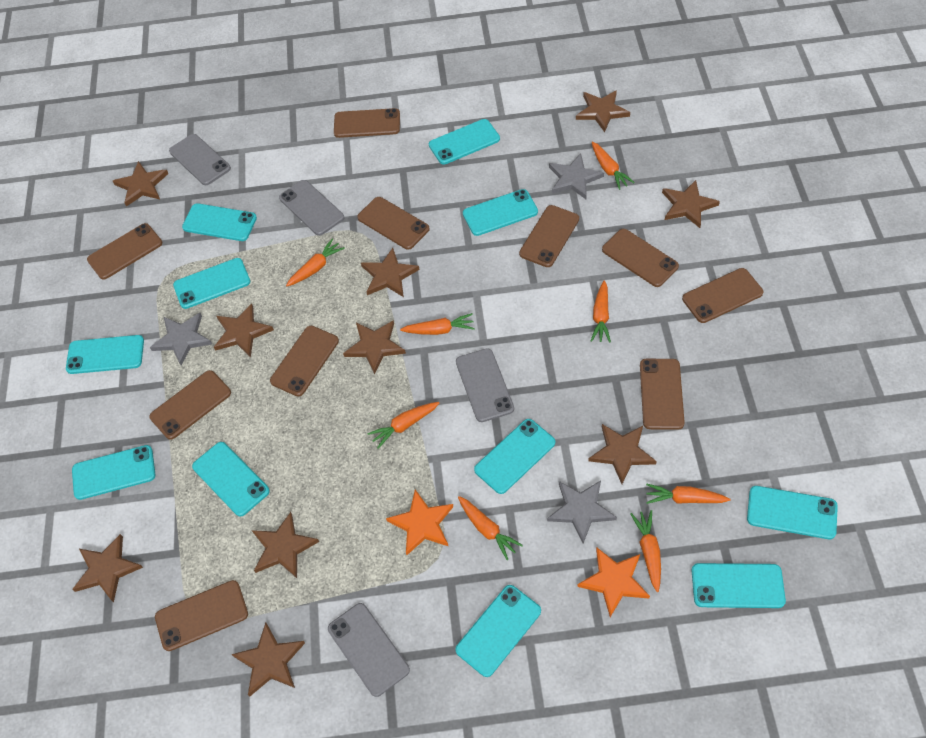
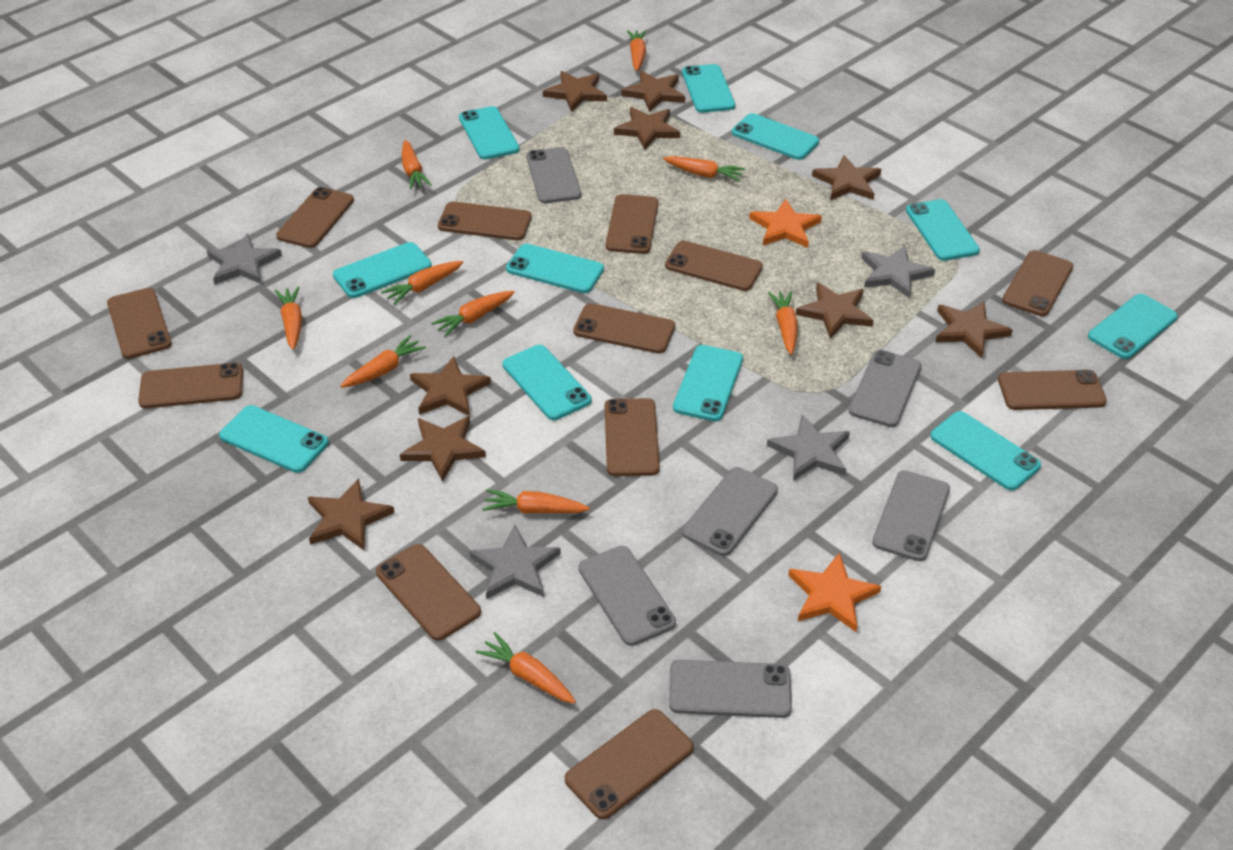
brown phone: [87,223,162,280] [149,370,231,440] [155,580,248,651] [270,326,339,396] [334,108,400,138] [357,197,430,250] [519,205,579,267] [602,229,679,287] [640,359,685,430] [682,268,763,323] = 10 -> [107,288,172,359] [138,363,243,408] [276,187,354,248] [376,544,481,641] [438,202,532,240] [565,709,694,819] [573,303,675,354] [605,194,659,254] [605,398,660,476] [665,241,763,291] [998,370,1107,410] [1002,250,1073,316] = 12
brown star: [72,534,143,602] [113,161,168,207] [214,304,274,357] [231,622,305,697] [252,512,319,578] [343,320,406,375] [361,248,420,297] [576,90,630,132] [588,424,657,484] [662,180,720,228] = 10 -> [308,479,394,551] [400,416,486,482] [410,356,491,416] [543,71,607,112] [614,107,680,150] [621,71,685,112] [796,282,874,339] [812,155,881,200] [936,302,1013,358] = 9
grey phone: [169,134,231,185] [279,180,344,236] [328,603,410,697] [456,348,514,422] = 4 -> [526,147,581,203] [578,546,676,646] [669,660,792,718] [682,467,778,556] [849,350,921,427] [872,470,950,561] = 6
grey star: [150,313,212,366] [547,481,617,543] [549,154,604,199] = 3 -> [206,233,282,284] [469,525,561,599] [767,414,850,481] [861,245,935,299] = 4
orange carrot: [286,239,345,286] [367,402,439,449] [400,313,475,335] [458,496,523,560] [591,280,611,343] [592,141,635,190] [630,510,661,592] [646,484,731,504] = 8 -> [275,286,302,350] [340,335,426,388] [381,261,463,305] [402,140,432,190] [431,291,515,337] [475,632,576,704] [483,489,590,514] [627,30,646,71] [663,156,745,181] [768,291,798,355] = 10

